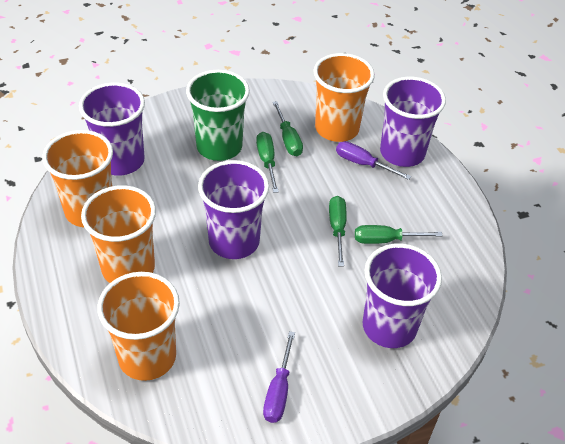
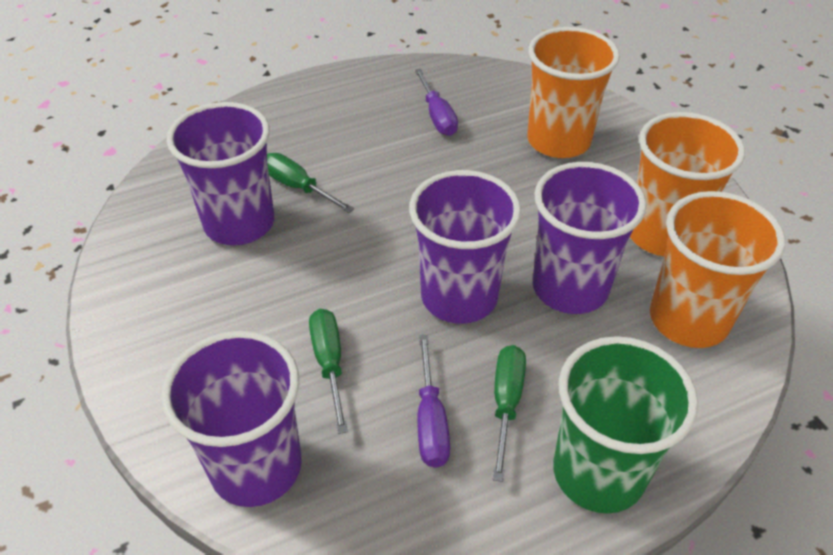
green screwdriver: [256,132,279,193] [273,101,303,156] [329,196,347,267] [355,225,443,244] = 4 -> [267,153,354,213] [309,309,348,434] [493,345,526,482] = 3
orange cup: [42,130,113,227] [81,185,156,283] [97,272,180,381] [313,53,375,142] = 4 -> [527,27,620,158] [630,112,745,256] [650,191,785,348] = 3

